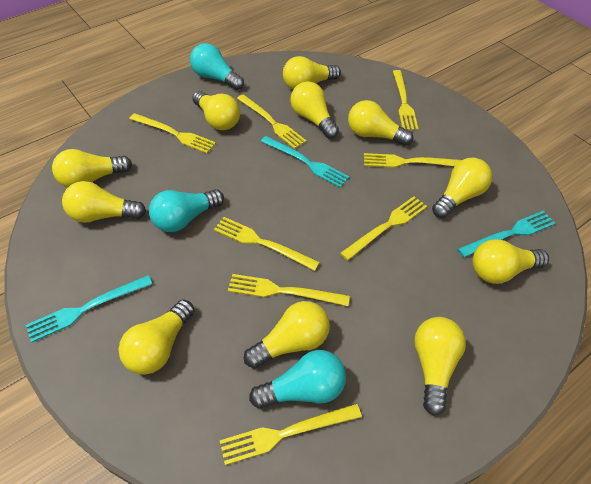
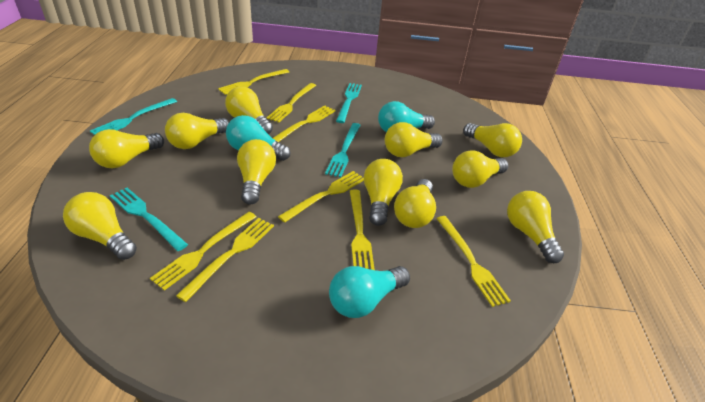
turquoise fork: [26,275,152,343] [261,136,349,188] [458,211,556,258] = 3 -> [90,98,177,134] [110,188,188,251] [325,123,361,178] [336,83,362,123] = 4

